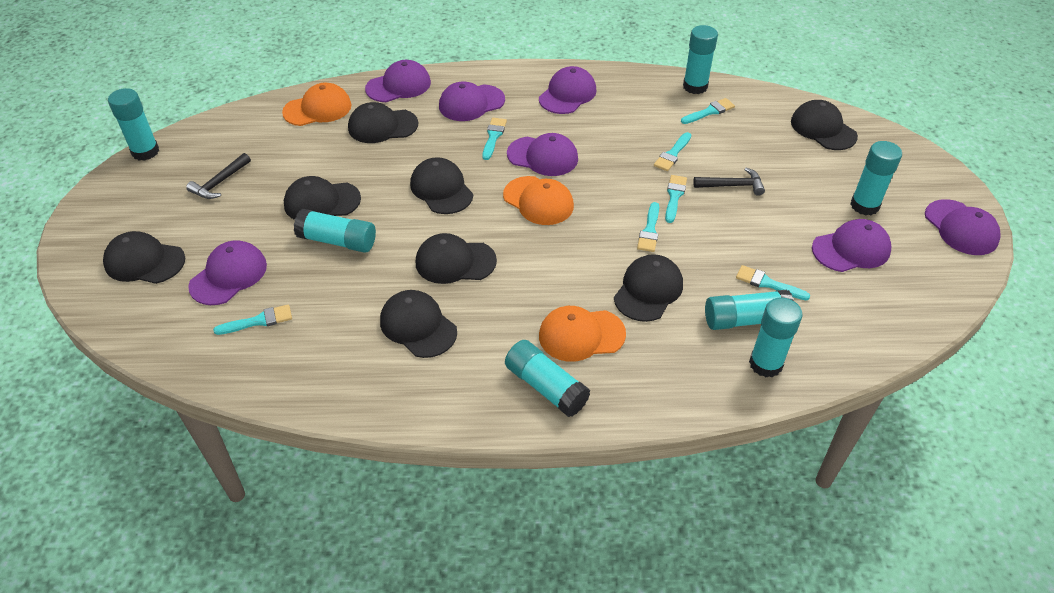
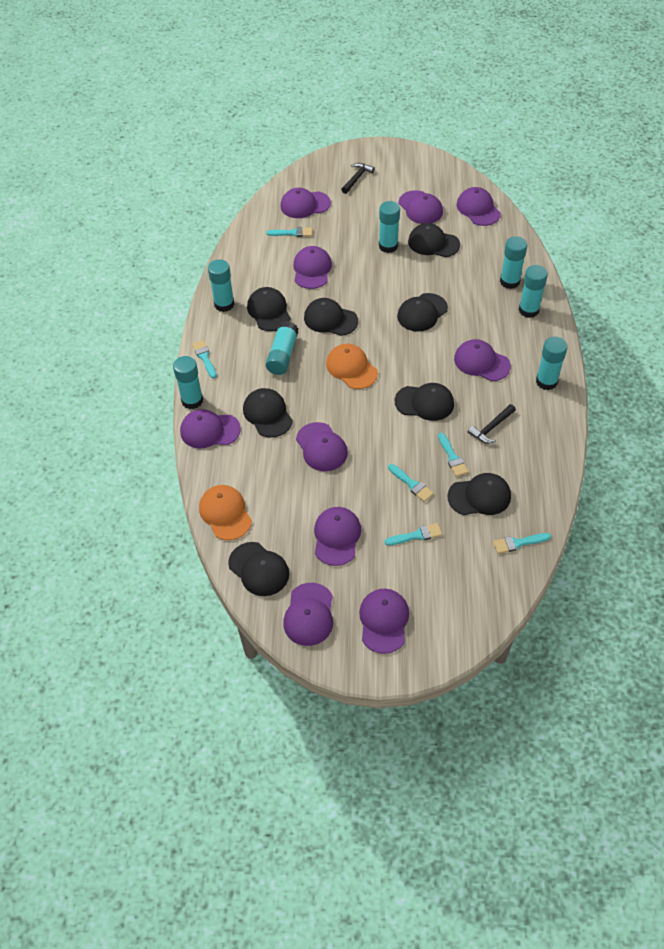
orange cap: [282,83,352,126] [503,176,574,225] [539,306,626,362] = 3 -> [199,485,252,540] [326,344,378,389] = 2
purple cap: [188,240,267,305] [365,60,431,102] [439,81,505,121] [507,133,578,176] [539,66,597,114] [812,219,892,272] [925,199,1001,255] = 7 -> [180,409,241,448] [281,188,331,218] [283,583,333,646] [293,246,332,289] [296,422,348,471] [314,507,361,566] [359,589,409,654] [399,190,443,224] [454,339,511,381] [457,187,501,226] = 10
turquoise brush: [213,305,292,335] [482,118,507,160] [637,202,659,252] [654,132,691,171] [665,175,687,223] [681,98,735,124] [736,265,810,300] = 7 -> [192,340,217,378] [266,227,312,237] [385,523,442,545] [388,464,434,502] [438,433,468,477] [493,533,551,554] = 6

